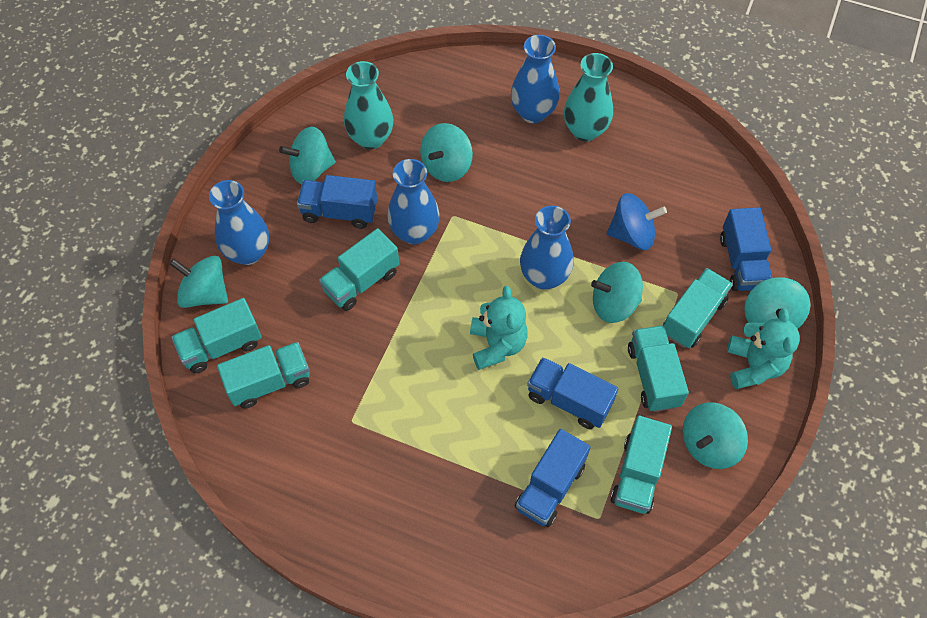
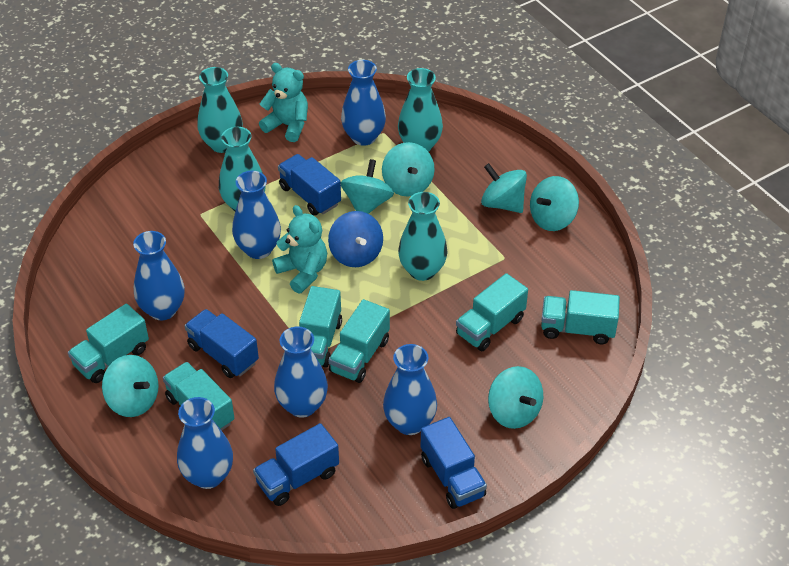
blue vase: [209,180,269,265] [387,159,440,245] [511,35,559,123] [520,205,574,290] = 4 -> [133,231,185,320] [177,397,233,489] [232,171,281,259] [274,326,328,418] [341,60,386,146] [383,344,437,435] = 6
turquoise vase: [344,61,393,149] [564,53,613,141] = 2 -> [197,67,243,153] [219,127,266,211] [398,68,443,152] [398,192,448,281] = 4

